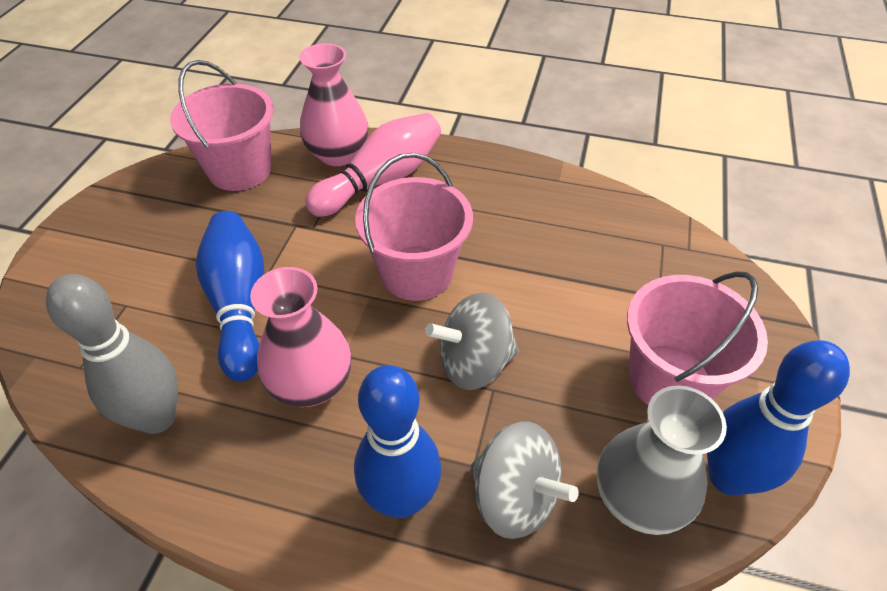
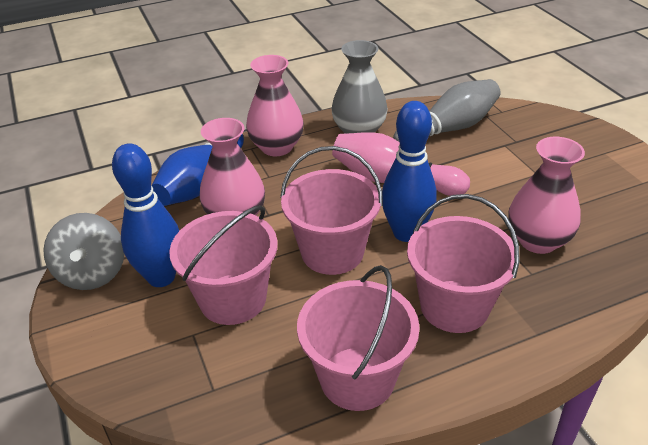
grey spinning top: [425,293,519,390] [471,422,579,539] = 2 -> [43,213,124,290] = 1
pink bucket: [170,60,274,191] [355,153,473,301] [627,271,768,405] = 3 -> [169,205,278,325] [280,146,383,275] [297,265,420,411] [407,194,519,333] = 4
pink vase: [250,267,352,407] [299,43,368,166] = 2 -> [200,118,265,215] [246,55,304,156] [508,137,585,254] = 3

